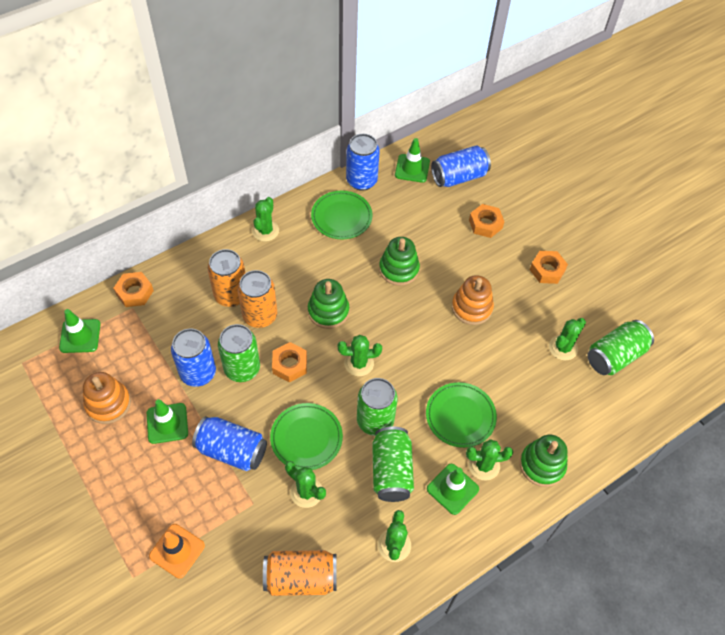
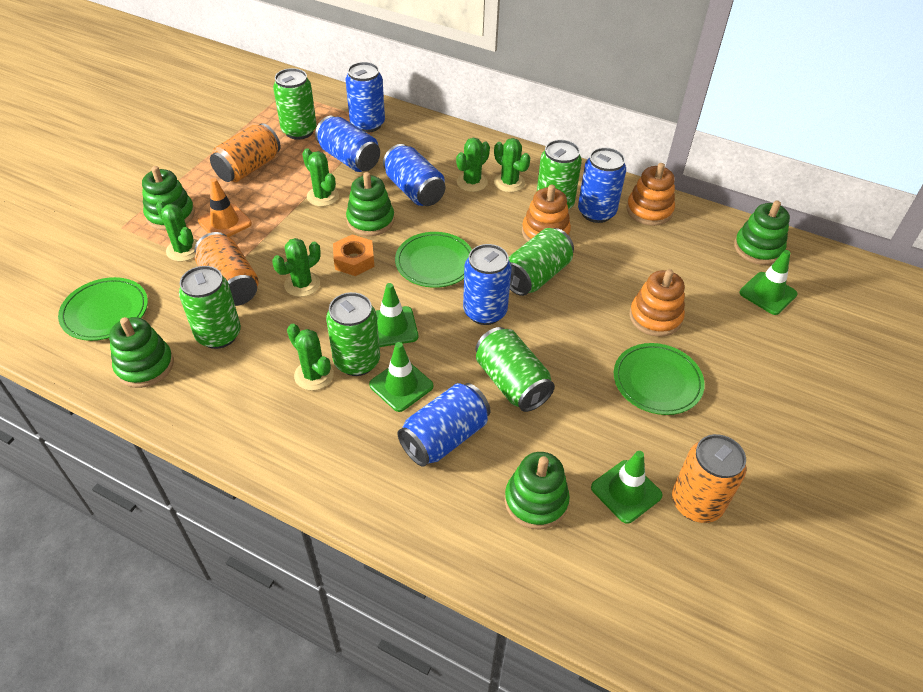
blue can: [171,329,216,387] [192,416,267,471] [346,134,380,191] [431,145,491,187] = 4 -> [315,116,380,172] [345,62,385,133] [383,144,445,206] [397,383,491,467] [463,244,512,325] [578,147,626,223] = 6
green can: [218,324,260,382] [357,378,398,436] [372,427,414,502] [588,320,654,375] = 4 -> [179,266,241,349] [273,68,317,140] [326,292,380,376] [476,327,555,412] [509,228,574,296] [537,140,582,210] = 6
green stacking toy: [308,279,349,329] [379,237,420,286] [520,435,568,487] = 3 -> [109,317,174,388] [142,166,195,230] [346,172,394,236] [505,452,570,530] [734,200,790,265] = 5
orange nut: [113,272,154,307] [272,342,307,383] [469,204,505,238] [530,251,568,284] = 4 -> [333,234,374,276] = 1
orange stacking toy: [83,372,131,424] [452,275,494,325] = 2 -> [522,184,571,242] [626,163,675,226] [629,269,685,337] = 3

